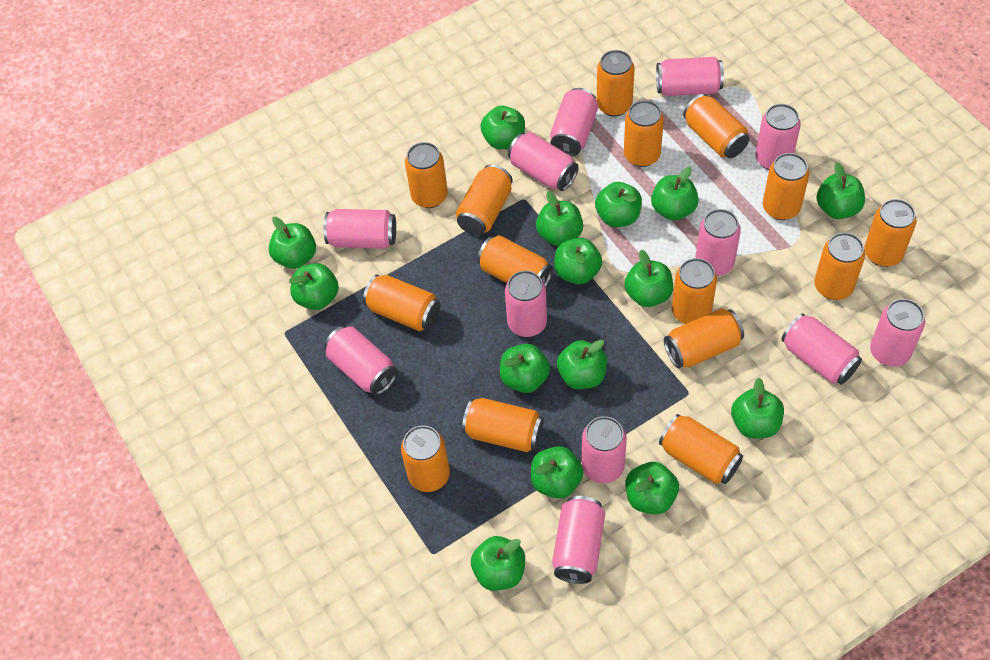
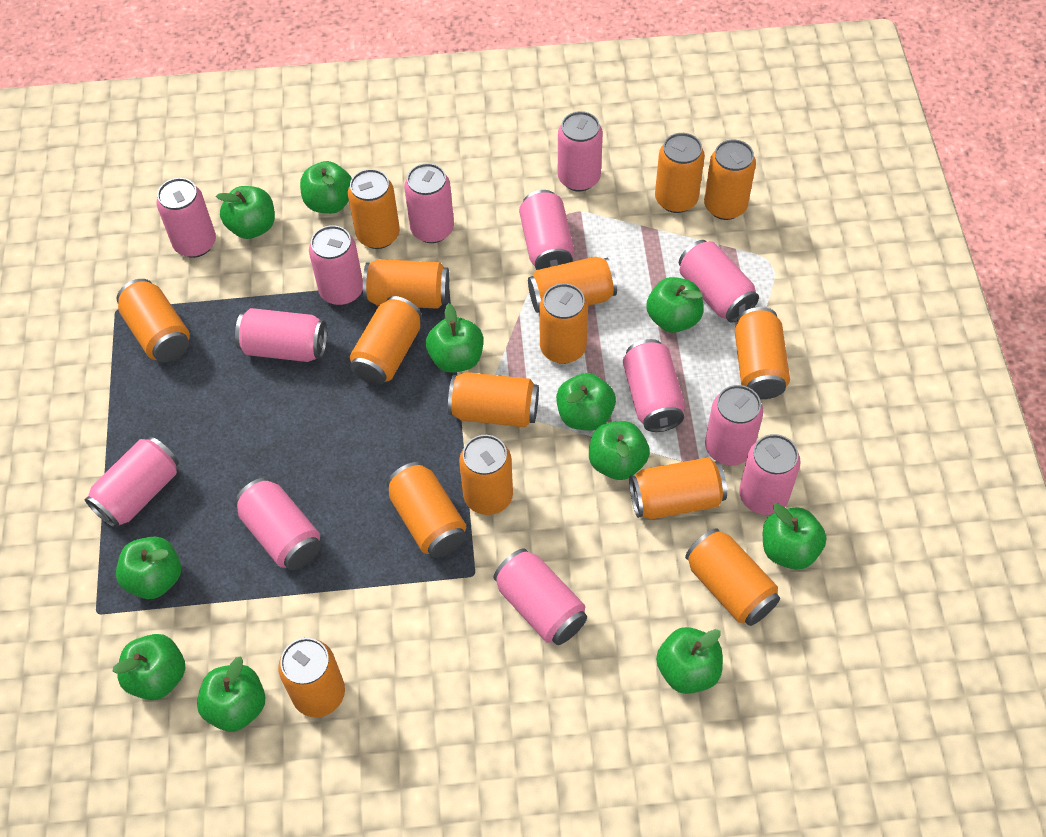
green apple: [269,217,316,269] [289,263,339,310] [471,536,525,591] [481,106,525,149] [500,344,550,393] [531,446,584,499] [536,191,583,246] [554,238,602,284] [557,340,607,389] [595,182,642,227] [624,250,673,307] [626,462,679,514] [651,167,699,221] [731,377,784,439] [817,162,865,219] = 15 -> [112,634,185,700] [116,537,181,599] [197,656,265,732] [216,186,275,239] [300,161,352,214] [426,303,483,373] [556,373,616,431] [589,421,650,480] [646,277,704,333] [656,627,723,694] [763,504,827,570] = 11
pink can: [324,209,396,249] [324,326,397,395] [505,270,547,337] [508,132,579,191] [550,88,598,157] [552,496,605,584] [582,416,627,483] [656,57,724,96] [695,209,741,276] [755,104,801,170] [781,313,862,384] [870,299,925,367] = 12 -> [85,437,179,528] [157,178,216,258] [235,308,327,362] [235,478,321,570] [309,225,363,305] [404,163,454,243] [493,548,587,645] [519,190,574,270] [558,111,603,191] [623,339,685,432] [679,240,759,323] [705,385,763,465] [739,434,801,515] = 13

